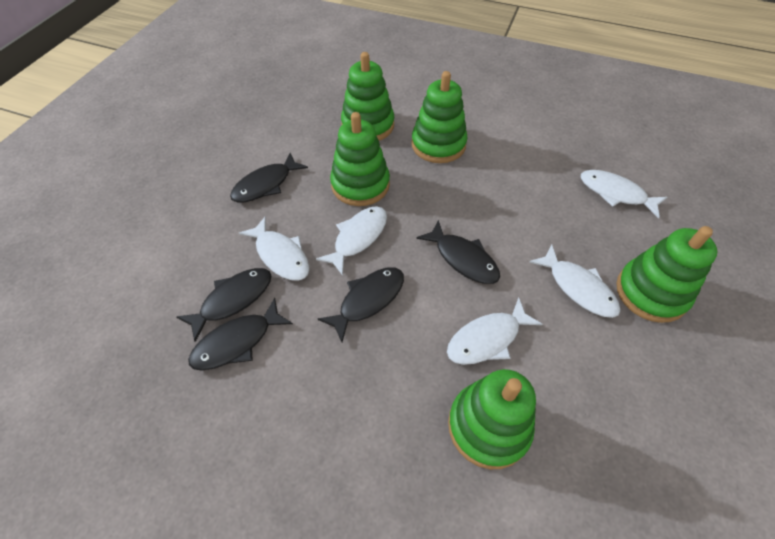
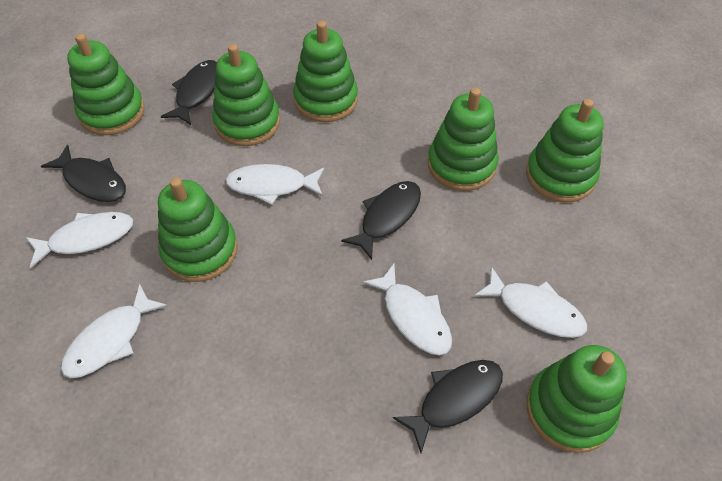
black fish: [177,268,272,342] [188,298,293,371] [230,153,308,202] [318,268,404,342] [416,220,500,284] = 5 -> [41,145,126,202] [161,60,217,125] [341,181,421,260] [393,360,503,453] = 4
green stacking toy: [330,112,390,206] [341,52,394,141] [411,71,467,163] [448,369,536,469] [616,226,718,323] = 5 -> [67,33,145,135] [158,178,238,282] [212,44,280,146] [293,21,358,122] [428,88,499,191] [526,99,604,203] [526,345,627,453] = 7

